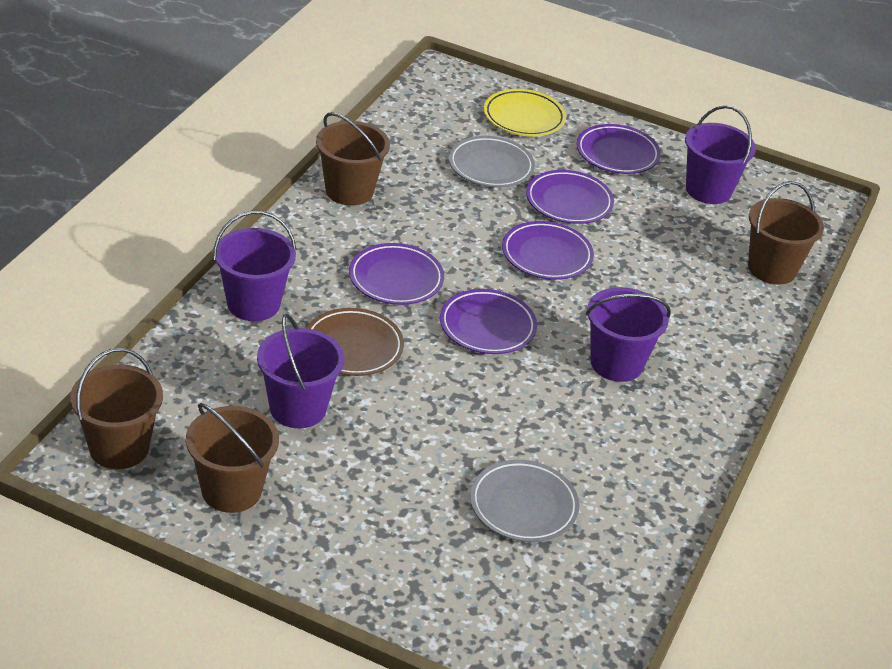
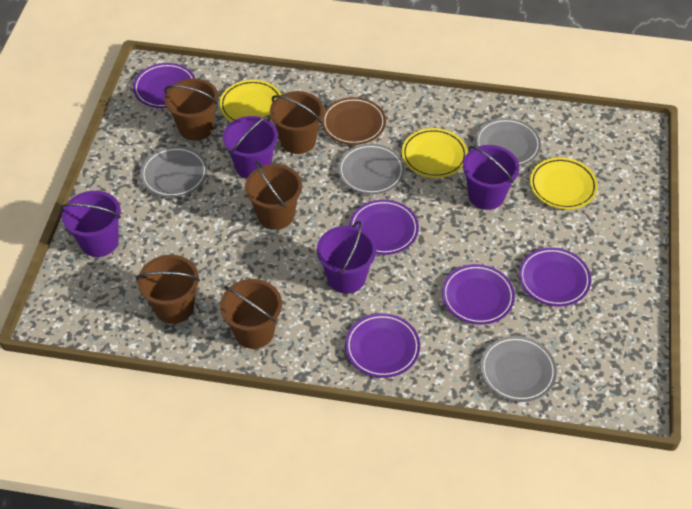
brown bucket: [70,348,163,469] [186,403,279,513] [316,112,390,205] [748,181,824,285] = 4 -> [136,255,200,324] [164,78,218,141] [220,279,282,349] [245,161,302,230] [270,91,324,154] = 5
grey plate: [449,136,535,187] [470,460,580,542] = 2 -> [140,146,208,198] [338,144,405,195] [475,118,541,166] [480,336,557,402] = 4
yellow plate: [484,89,566,136] = 1 -> [219,80,282,122] [402,128,468,178] [530,157,598,209] = 3

